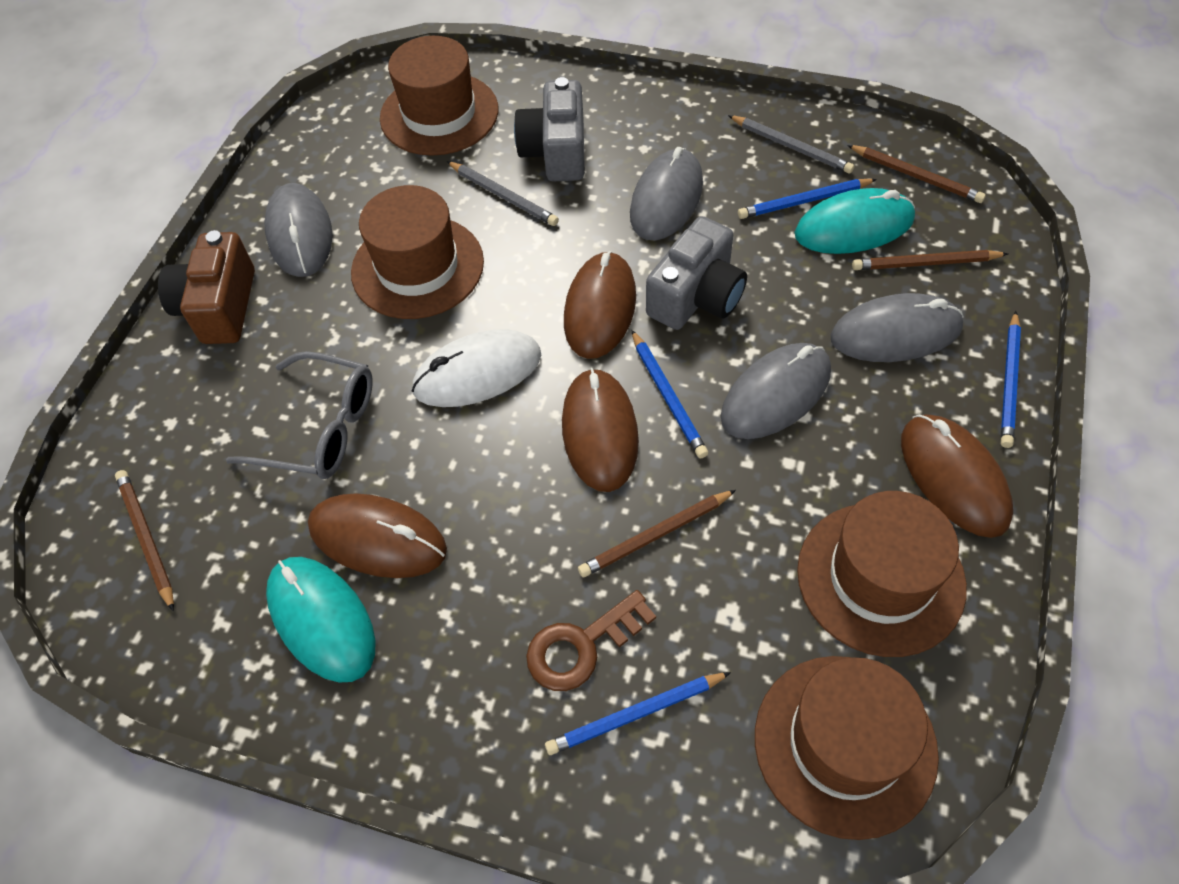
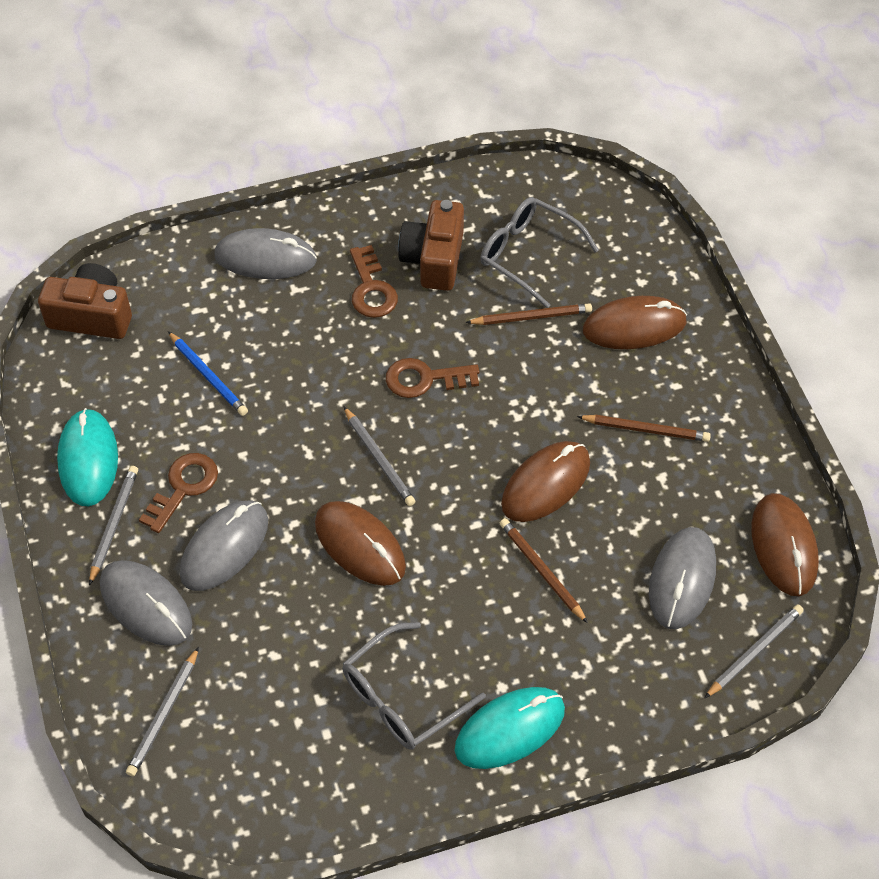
blue pencil: [545,672,731,755] [632,330,708,458] [738,179,877,219] [1001,311,1021,448] = 4 -> [168,331,248,416] = 1
brown camera: [158,230,255,344] = 1 -> [38,263,132,339] [398,200,464,291] = 2
brown hat: [351,185,484,319] [380,36,498,156] [755,656,939,840] [797,491,967,657] = 4 -> none = 0
brown key: [526,590,656,691] = 1 -> [139,453,218,533] [350,245,398,318] [386,358,479,398] = 3
brown pencil: [115,470,174,611] [578,490,736,577] [847,145,986,203] [852,250,1008,270] = 4 -> [466,303,592,325] [500,518,588,623] [577,415,711,442] = 3
grey camera: [514,77,585,182] [646,216,747,330] = 2 -> none = 0
grey glasses: [226,351,373,479] = 1 -> [342,622,486,750] [480,197,599,308] = 2
grey pencil: [447,161,559,226] [728,115,855,174] = 2 -> [89,466,138,585] [126,647,199,776] [343,406,416,506] [705,604,804,698] = 4
white mouse: [411,329,541,407] = 1 -> none = 0

